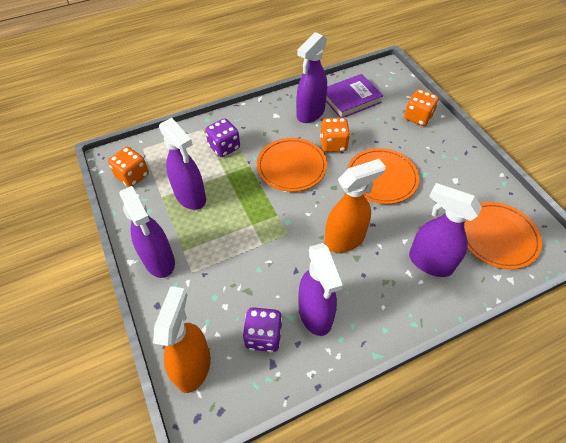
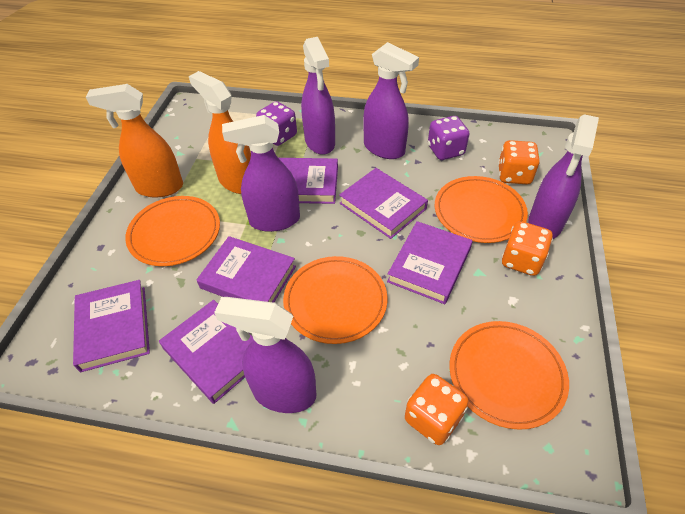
orange plate: [257,138,327,192] [347,148,419,204] [464,202,542,269] = 3 -> [125,196,220,266] [283,256,387,344] [435,176,528,243] [449,321,569,430] = 4
purple book: [326,74,383,118] = 1 -> [73,280,150,372] [159,300,254,404] [197,236,296,303] [279,158,338,204] [339,168,428,239] [387,221,473,304] = 6

